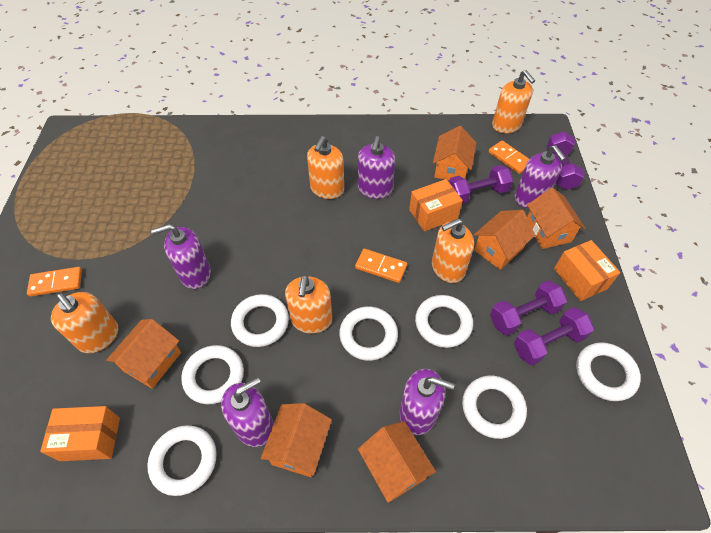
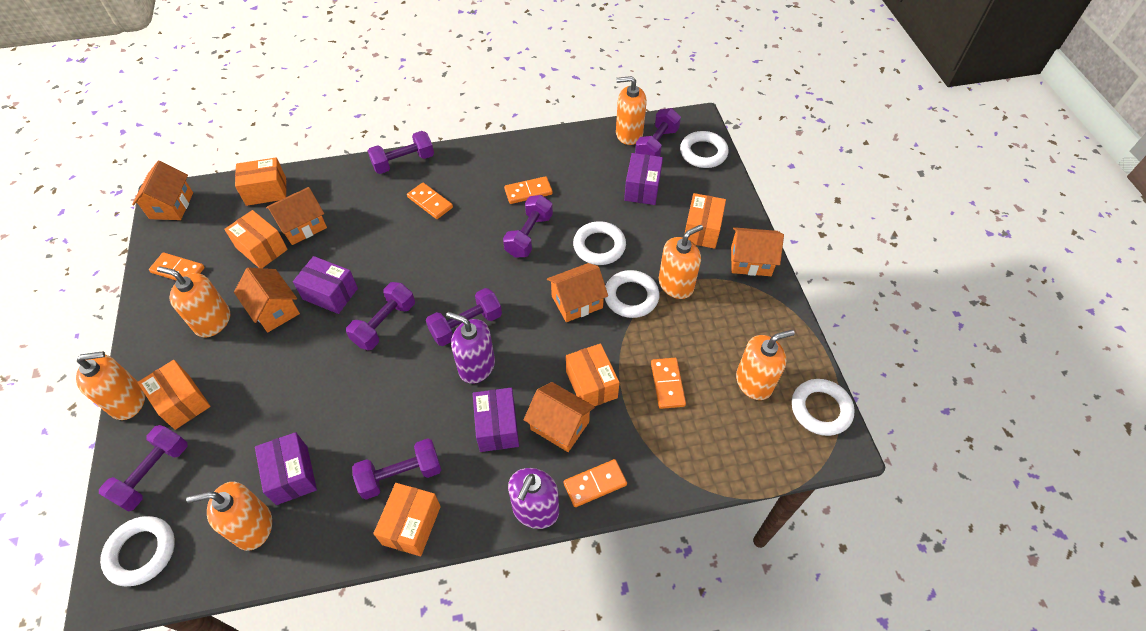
orange box: [40,406,120,461] [409,179,463,232] [554,240,621,301] = 3 -> [137,360,211,430] [224,210,288,268] [235,157,286,206] [373,483,441,556] [566,344,620,406] [684,193,726,249] = 6
orange domino: [27,267,82,297] [355,249,407,283] [489,141,529,174] = 3 -> [149,253,205,281] [407,183,453,219] [504,176,553,204] [563,459,627,507] [651,358,686,409] = 5
orange soap dispenser: [51,292,118,353] [285,275,332,334] [307,136,344,199] [432,218,474,283] [492,70,535,133] = 5 -> [76,351,145,420] [157,266,230,338] [186,482,272,551] [616,76,647,145] [659,225,703,299] [736,330,795,400] = 6
purple box: none = 0 -> [255,432,317,505] [293,256,358,314] [473,388,519,452] [624,153,663,205] = 4
purple dumbbell: [448,165,513,204] [490,280,567,336] [514,307,594,366] [546,131,585,190] = 4 -> [99,425,187,512] [346,282,415,350] [352,438,441,500] [368,131,434,174] [426,288,502,346] [503,195,553,258] [635,108,681,157] = 7
purple soap dispenser: [151,224,211,289] [221,377,274,447] [358,136,395,199] [400,369,455,435] [514,145,566,208] = 5 -> [446,312,495,384] [508,468,559,529] = 2
white ring: [147,425,217,496] [181,345,244,404] [231,294,289,347] [339,306,398,361] [415,295,473,348] [462,376,527,439] [576,342,641,401] = 7 -> [100,516,175,587] [573,221,626,265] [605,270,660,318] [680,131,729,168] [792,379,855,436] = 5

